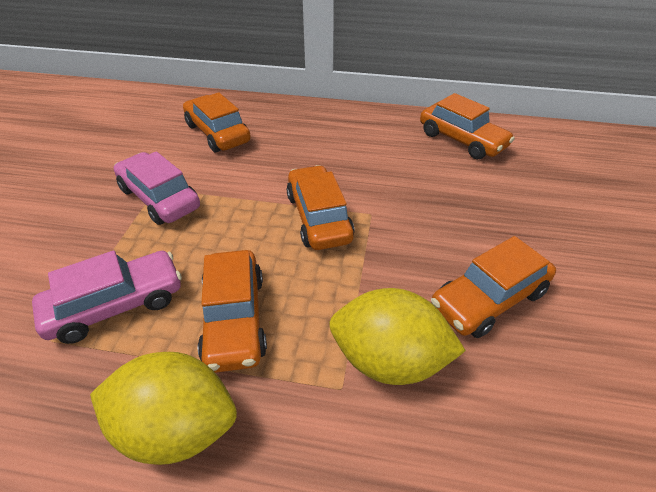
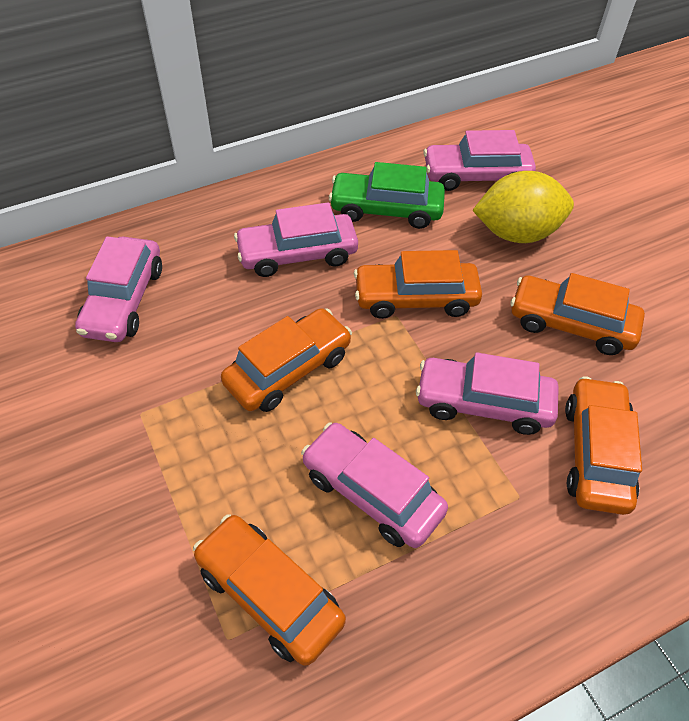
green car: none = 0 -> [329,162,445,229] = 1
pink car: [32,251,182,344] [114,151,200,225] = 2 -> [75,236,162,342] [234,202,358,277] [301,422,448,548] [416,352,559,435] [423,130,536,191] = 5
yellow lemon: [90,352,237,465] [329,288,466,385] = 2 -> [472,171,574,243] = 1

